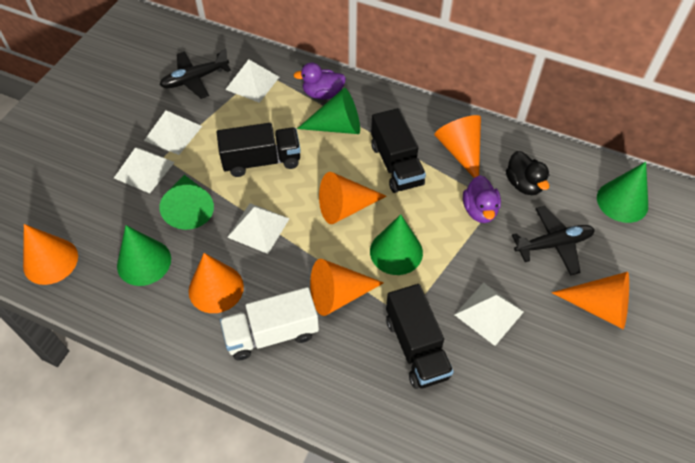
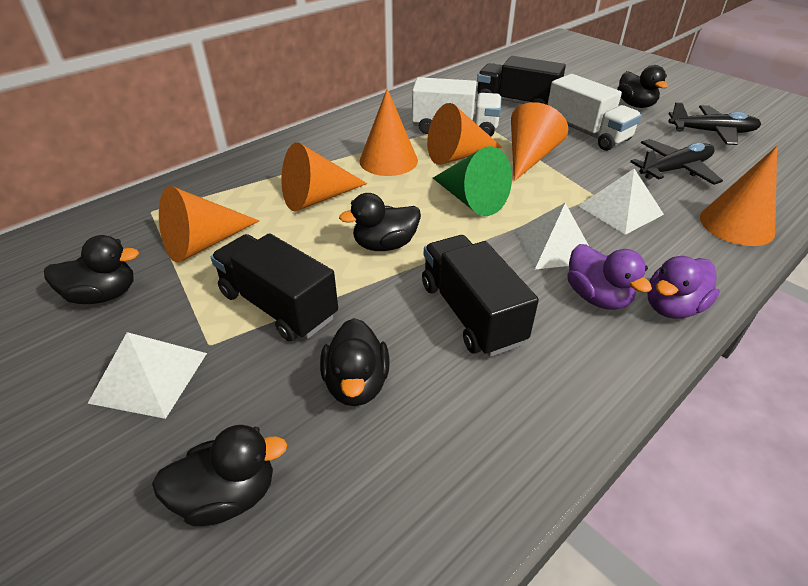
black duck: [506,151,550,195] = 1 -> [44,235,139,304] [152,425,287,526] [320,318,390,406] [339,193,421,251] [618,65,668,108] = 5
green cone: [117,225,171,286] [159,175,214,230] [297,88,360,134] [370,214,423,275] [597,162,648,223] = 5 -> [433,146,512,216] = 1
white pyramid: [114,148,175,193] [144,110,202,155] [225,59,279,103] [227,203,290,254] [455,283,524,346] = 5 -> [87,332,207,419] [515,203,589,269] [579,169,664,235] = 3
white truck: [220,287,319,360] = 1 -> [412,77,502,137] [548,74,642,151] = 2

